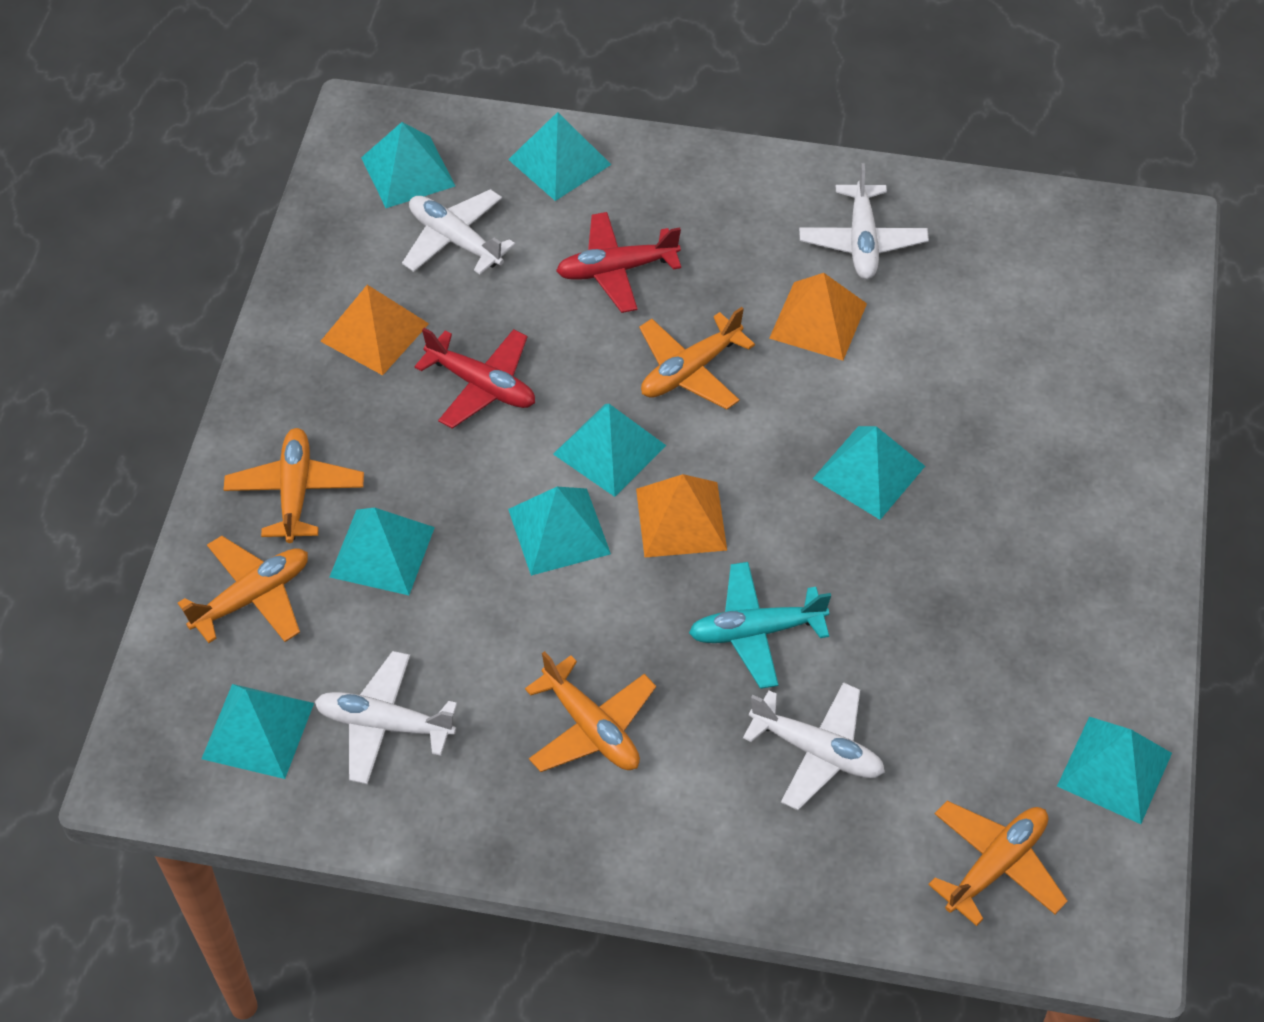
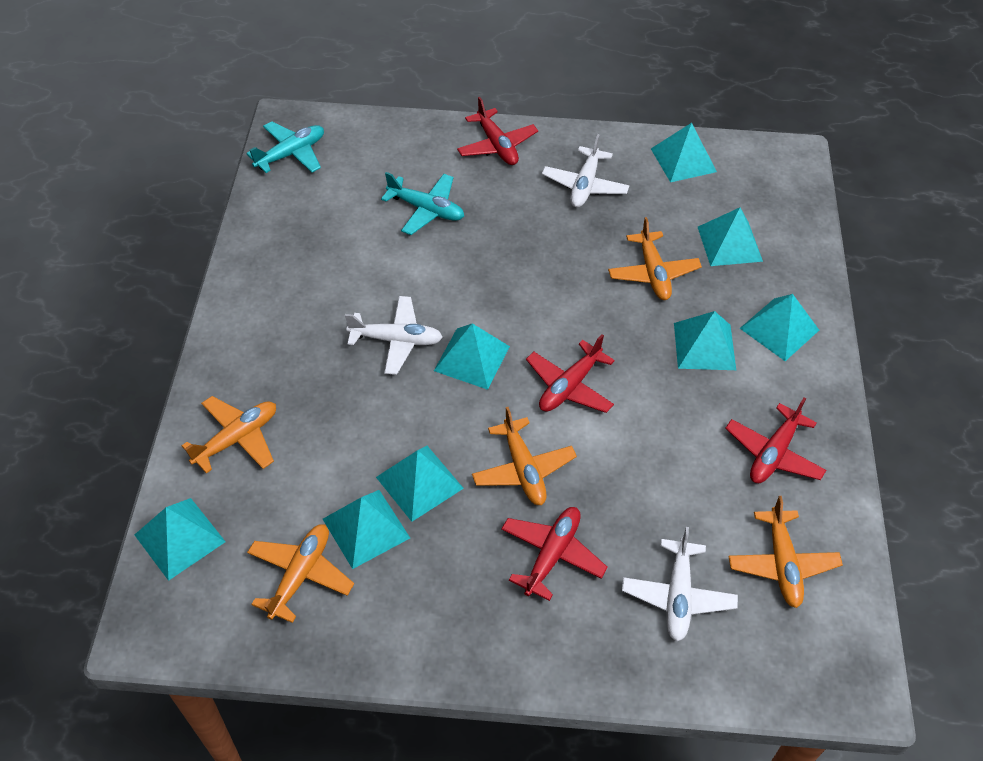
orange pyramid: [320,285,429,375] [636,474,727,557] [769,273,867,360] = 3 -> none = 0
red plane: [414,328,535,429] [556,212,681,313] = 2 -> [457,97,538,165] [501,507,608,601] [526,334,615,413] [725,397,826,483] = 4
turquoise plane: [689,562,831,689] = 1 -> [246,121,324,173] [381,172,464,235] = 2
white plane: [314,651,457,784] [402,189,515,275] [743,682,885,810] [799,163,929,279] = 4 -> [345,296,443,375] [542,134,629,207] [622,527,738,641] = 3

